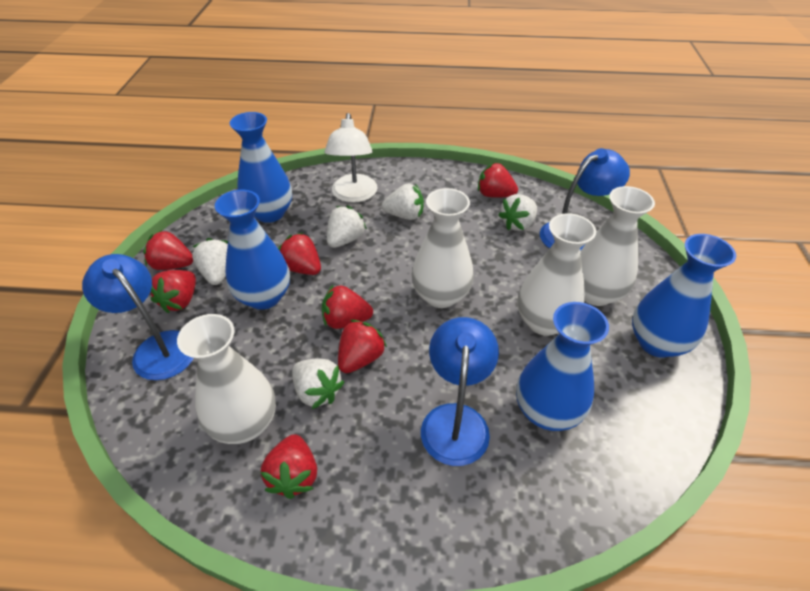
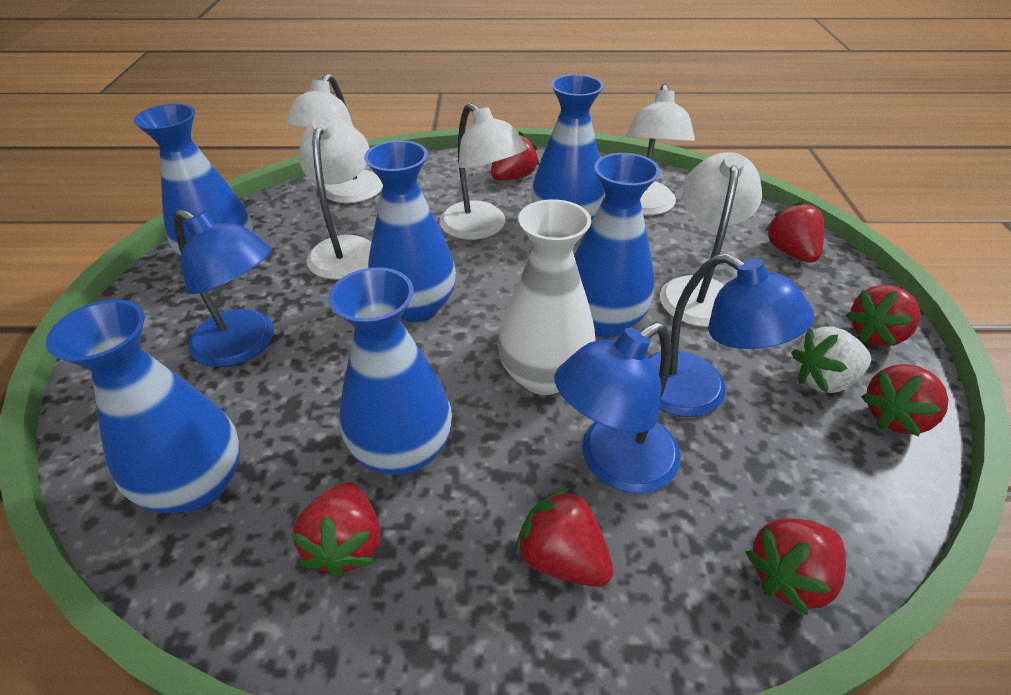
blue vase: [215,190,290,310] [230,112,292,223] [516,302,609,431] [632,234,736,358] = 4 -> [46,299,240,513] [134,104,254,258] [329,267,452,475] [364,140,456,322] [531,74,605,222] [574,153,660,338] = 6
white lamp: [324,113,378,203] = 1 -> [286,74,383,203] [299,116,371,280] [439,103,527,240] [626,84,695,215] [660,152,762,327] = 5
white strawberry: [192,238,228,285] [292,358,344,409] [327,206,367,248] [382,184,424,220] [498,194,537,231] = 5 -> [791,327,871,393] = 1
white vase: [177,314,276,444] [412,188,474,308] [518,213,596,336] [581,186,655,306] = 4 -> [498,199,596,395] = 1

